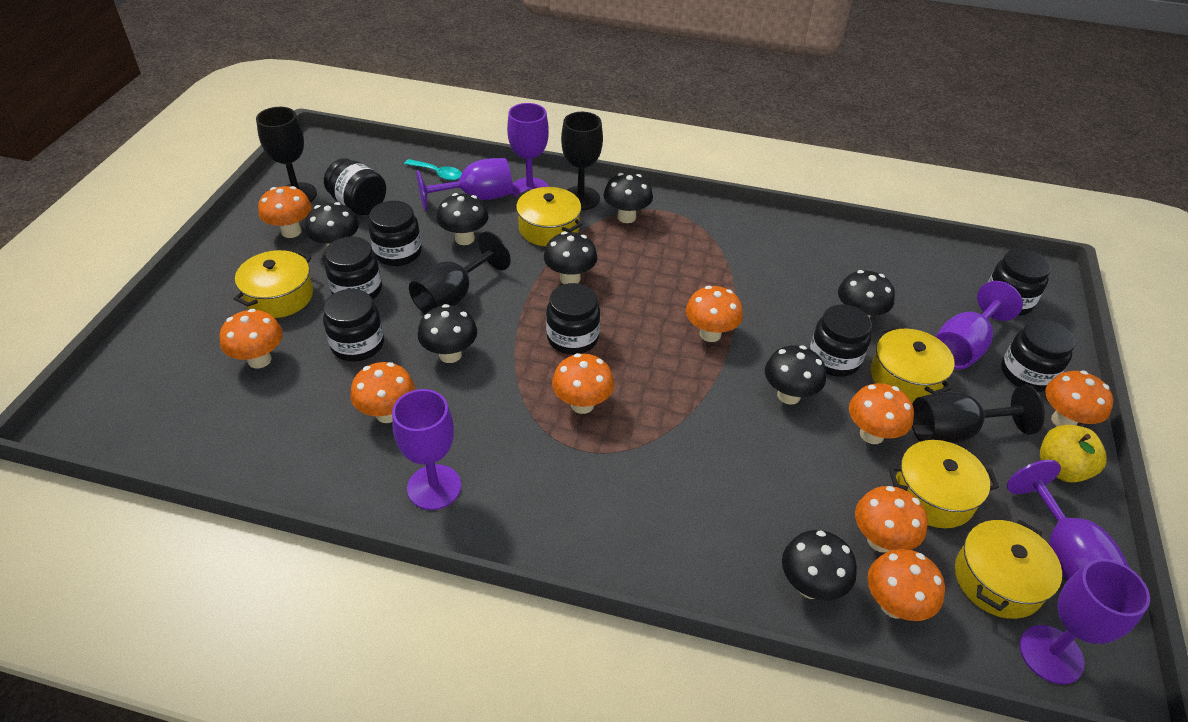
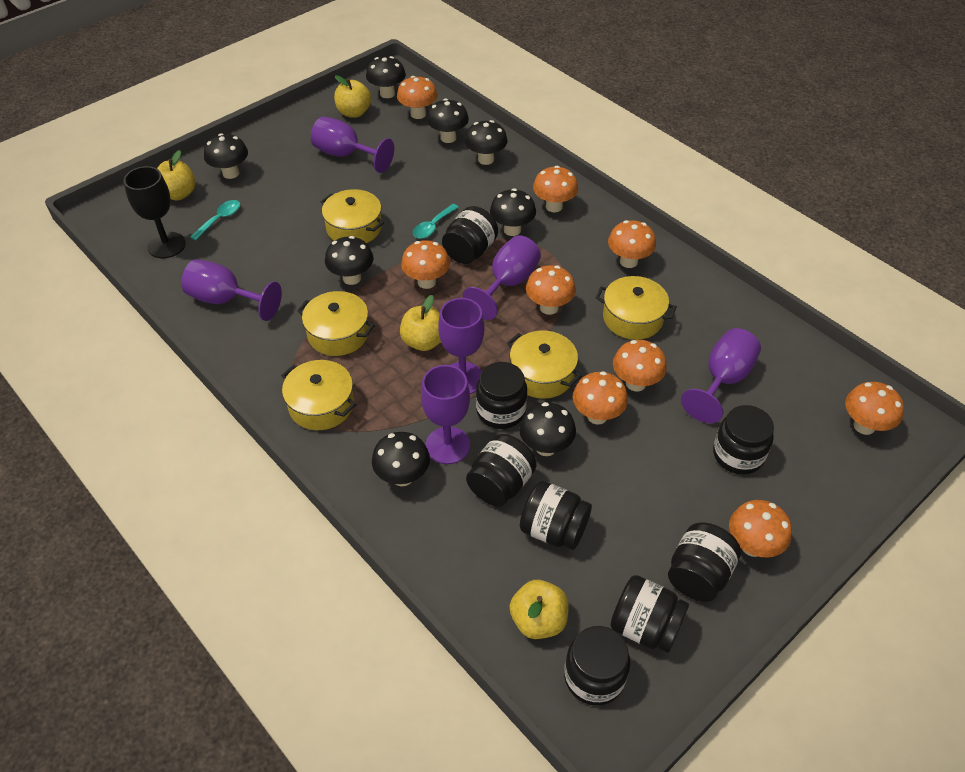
black goblet: [256,107,317,202] [409,231,511,314] [561,112,603,210] [912,384,1045,444] = 4 -> [124,166,186,258] = 1
turquoise spoon: [404,159,462,181] = 1 -> [190,200,240,240] [413,204,459,239] = 2
yellow apple: [1040,425,1106,483] = 1 -> [157,150,196,200] [334,75,371,118] [400,295,441,351] [510,580,569,639] = 4

